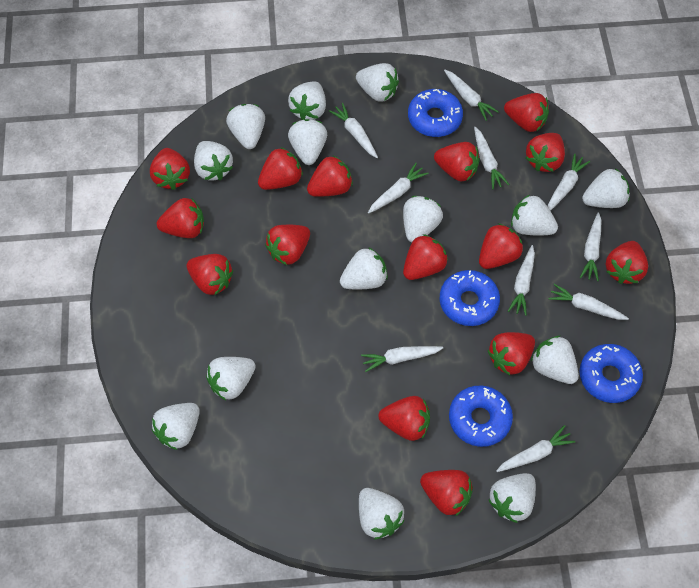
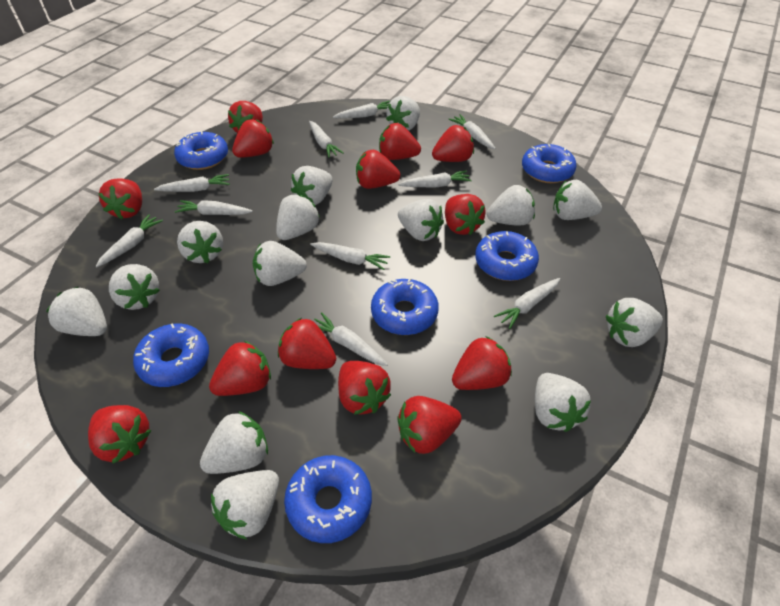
blue donut: [408,89,463,137] [440,270,500,326] [449,386,513,447] [580,344,643,403] = 4 -> [133,323,209,387] [174,131,228,170] [284,455,372,543] [371,278,439,335] [475,231,539,281] [522,144,577,183] = 6
red strawberry: [150,148,190,190] [157,198,204,238] [187,254,233,295] [258,147,303,190] [265,225,310,265] [307,155,353,197] [378,396,430,441] [403,234,448,280] [420,470,473,516] [434,142,480,182] [479,223,523,269] [488,332,535,375] [504,93,549,132] [526,133,565,172] [606,241,648,284] = 15 -> [88,405,151,463] [98,178,142,219] [209,341,271,396] [228,101,263,133] [232,120,274,158] [278,318,336,369] [338,361,391,415] [356,150,400,189] [379,123,421,160] [397,396,462,454] [432,125,474,162] [445,194,486,235] [452,336,512,390] = 13

